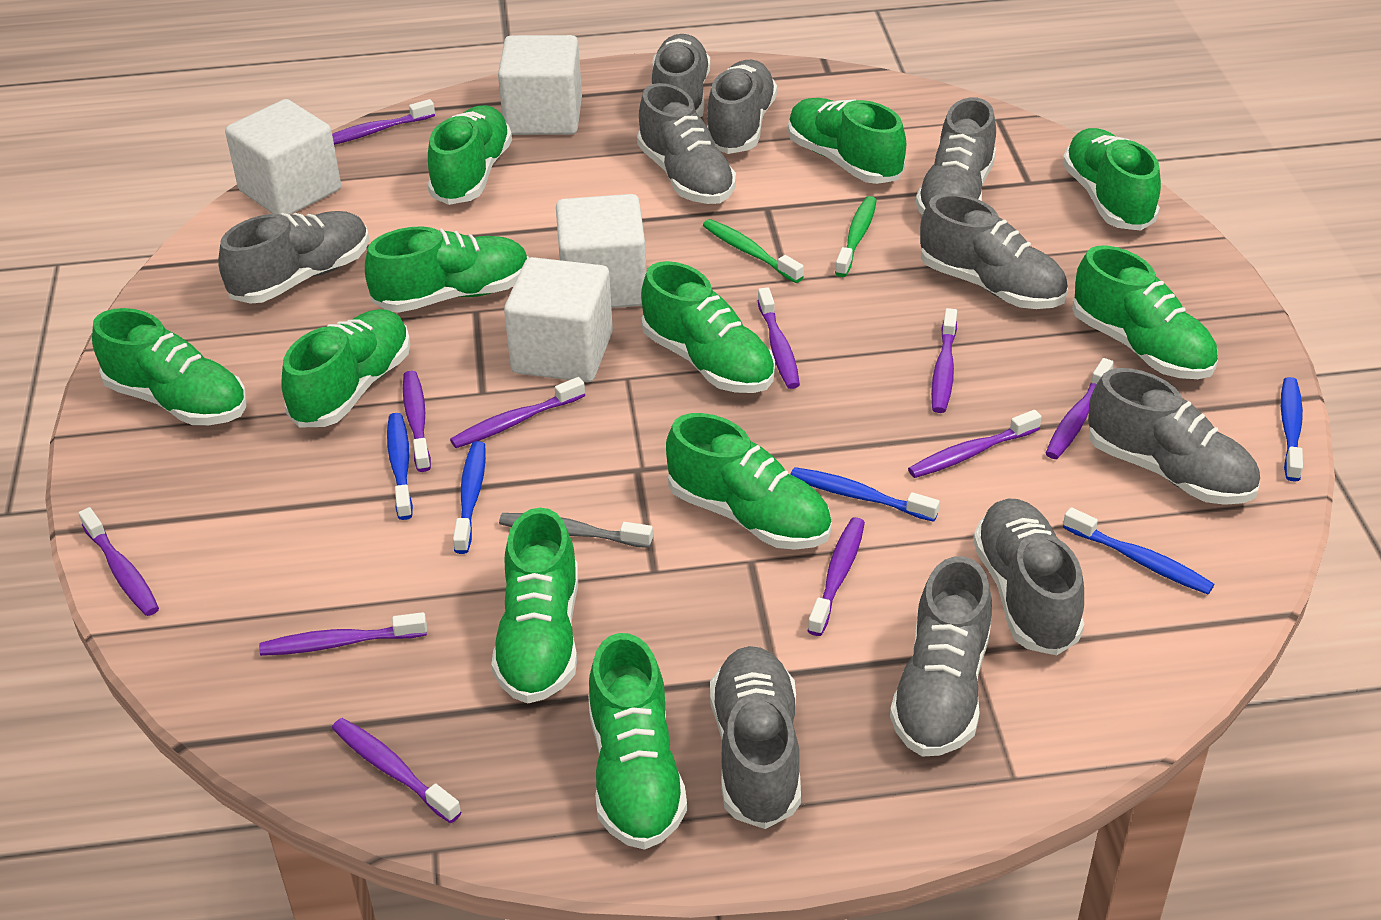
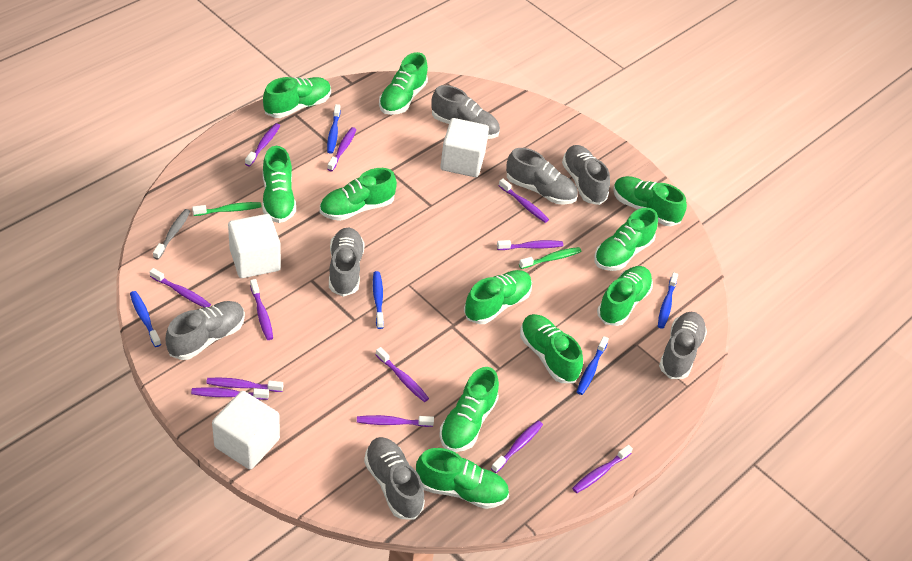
grey shoe: [218,211,369,304] [637,83,736,204] [652,34,710,118] [707,60,777,154] [710,646,801,829] [890,556,992,757] [916,97,996,215] [920,193,1068,309] [973,498,1084,655] [1088,368,1260,505] = 10 -> [166,301,245,360] [329,228,365,297] [364,437,425,520] [431,85,500,139] [506,148,578,205] [562,145,610,205] [659,312,707,379] = 7
purple toothbrush: [79,507,159,616] [259,612,427,656] [332,99,435,145] [332,718,461,823] [403,371,431,472] [450,377,585,448] [758,287,800,389] [808,517,865,636] [908,410,1041,478] [931,308,957,413] [1045,358,1114,459] = 11 -> [149,268,211,307] [191,387,269,400] [206,378,283,392] [245,123,280,166] [250,279,273,340] [327,127,356,171] [357,415,434,427] [376,347,429,402] [491,420,543,473] [497,240,563,250] [498,178,549,223] [572,445,633,493] = 12
white cube: [225,99,341,215] [498,35,582,135] [504,257,613,382] [556,194,646,308] = 4 -> [212,391,280,470] [228,214,281,278] [440,118,489,177] = 3

